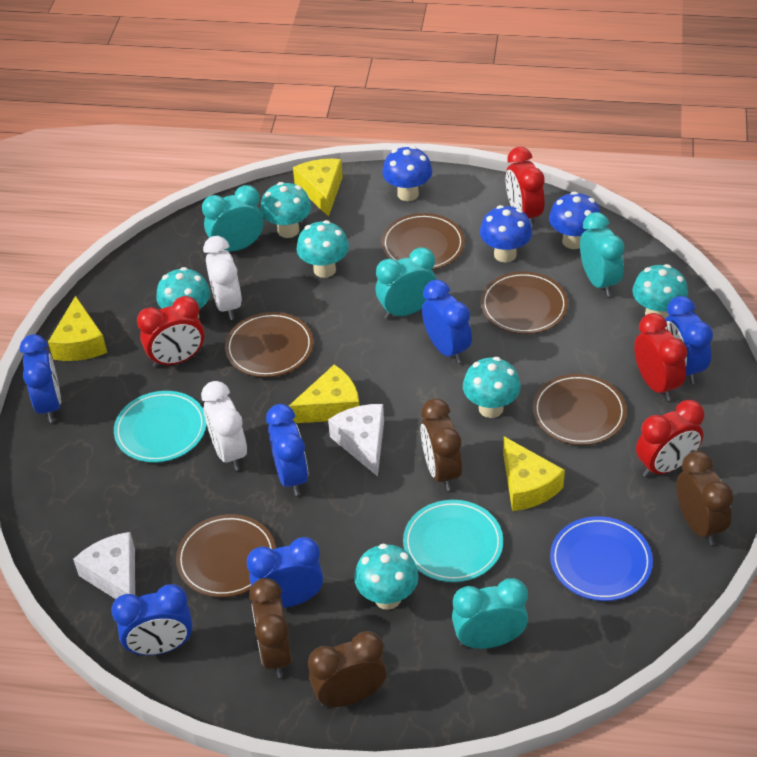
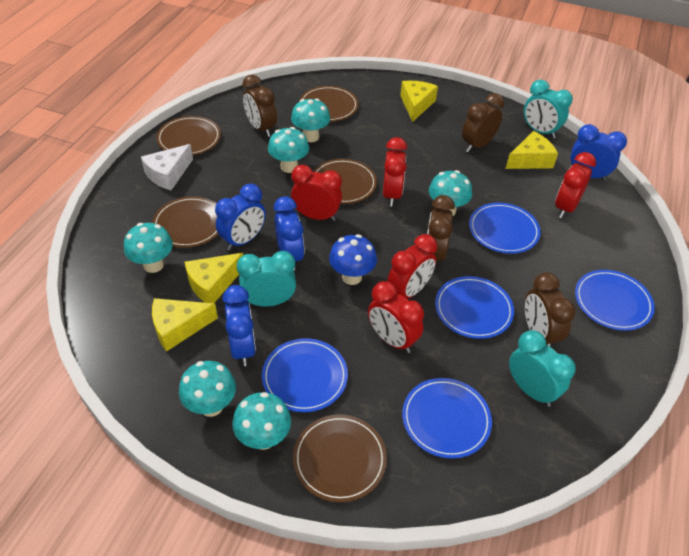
blue clock: [20,334,61,423] [111,584,193,655] [247,537,323,608] [266,404,309,496] [422,280,472,364] [665,296,713,384] = 6 -> [215,184,266,250] [223,285,256,366] [274,196,304,270] [569,124,627,181] = 4
blue mushroom: [382,146,432,201] [480,205,532,262] [549,192,600,249] = 3 -> [329,234,377,285] = 1
blue plate: [550,516,653,601] = 1 -> [262,338,348,412] [402,378,492,459] [435,276,514,339] [469,203,541,254] [575,270,655,331] = 5
red clock: [137,296,204,368] [506,147,545,228] [634,313,687,401] [636,400,704,478] = 4 -> [291,165,342,221] [368,281,424,353] [383,137,407,207] [387,234,437,299] [555,152,596,218] = 5
turquoise clock: [202,185,263,251] [376,247,437,319] [452,578,528,649] [580,212,624,296] = 4 -> [237,251,296,307] [509,330,576,407] [524,80,573,138] = 3
turquoise plate: [114,391,207,463] [403,500,503,582] = 2 -> none = 0
white cheese: [73,532,135,599] [328,404,384,477] = 2 -> [141,144,193,190] = 1
white clock: [201,381,247,470] [203,236,242,320] = 2 -> none = 0

